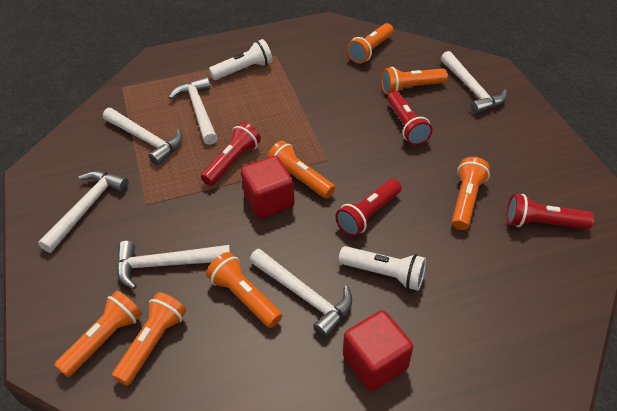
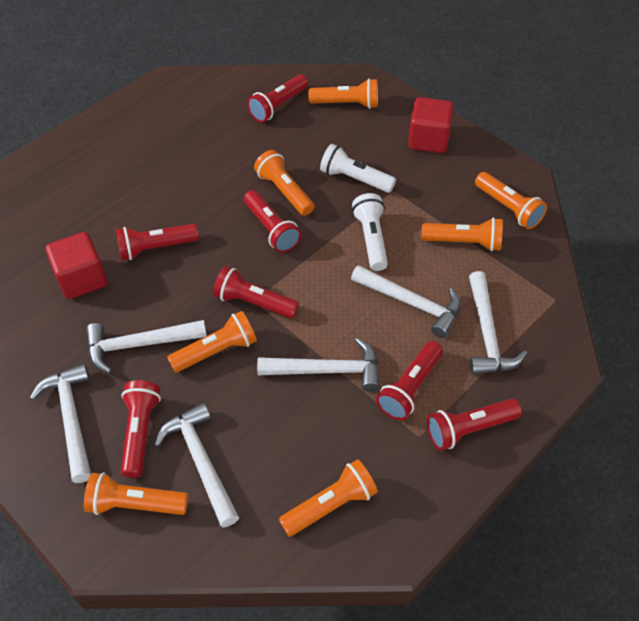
red flashlight: [201,122,261,186] [335,179,402,237] [387,91,433,145] [507,194,594,229] = 4 -> [116,224,199,260] [121,380,161,478] [213,266,299,319] [244,190,301,253] [247,75,308,122] [376,341,443,420] [427,399,522,450] = 7

